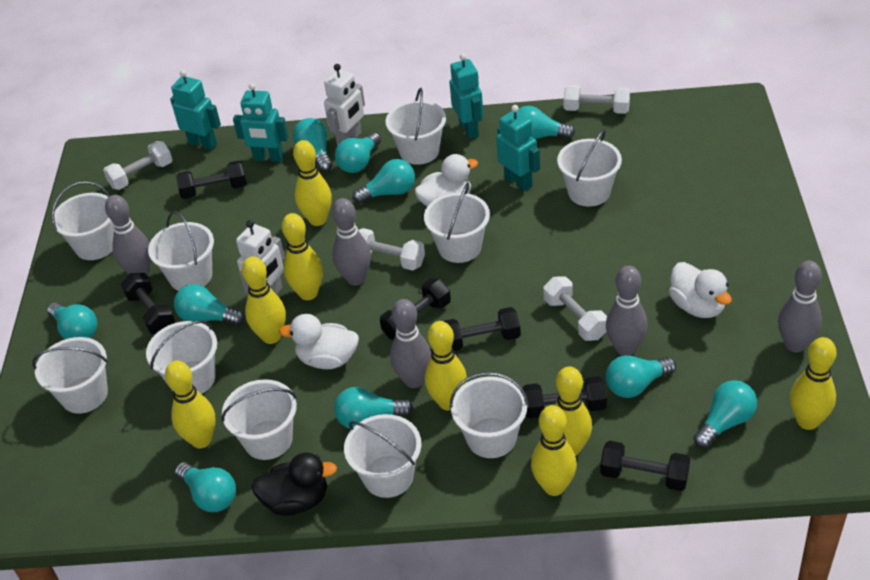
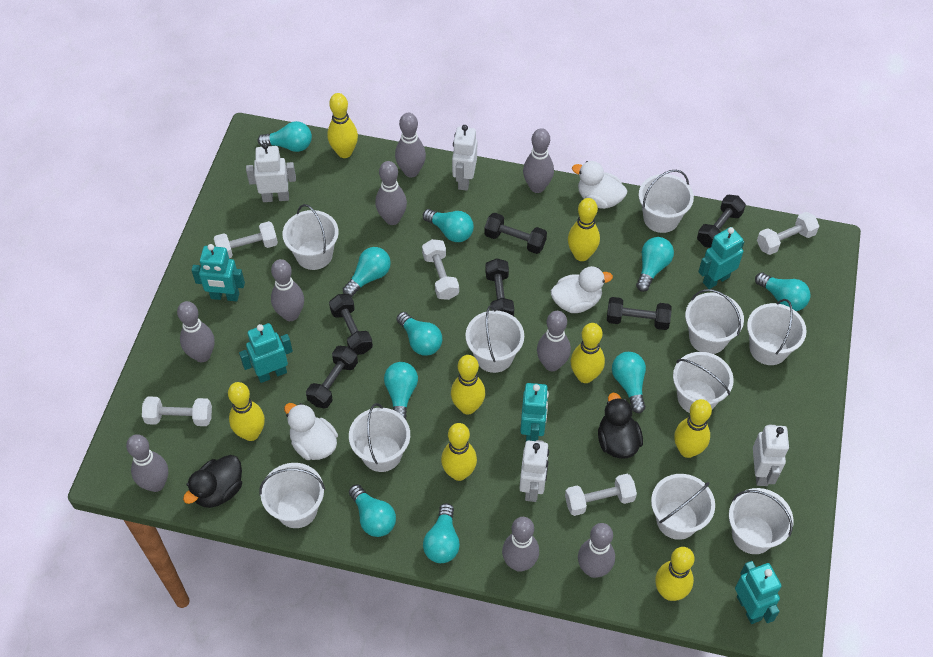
black duck: [251,453,337,516] = 1 -> [183,455,242,508] [598,393,643,459] = 2
grey bowling pin: [105,195,151,276] [332,198,371,286] [390,299,431,388] [606,266,648,356] [778,261,822,353] = 5 -> [126,434,168,492] [177,301,215,362] [271,259,304,321] [375,161,407,225] [395,113,426,178] [502,517,539,572] [523,128,554,193] [537,311,571,371] [578,523,615,578] = 9
turquoise robot: [170,70,221,150] [233,83,289,162] [449,53,483,139] [496,105,540,191] = 4 -> [191,244,245,302] [239,323,293,383] [520,383,549,441] [698,227,744,289] [735,561,781,624] = 5
white dumbbell: [103,141,172,190] [358,228,425,271] [543,276,607,341] [564,85,630,114] = 4 -> [142,396,212,426] [214,221,278,258] [422,239,459,300] [565,474,637,516] [757,212,819,255] = 5
white robot: [236,220,285,294] [324,64,365,146] = 2 -> [246,143,296,202] [452,125,477,191] [519,440,549,502] [753,425,789,486] = 4

